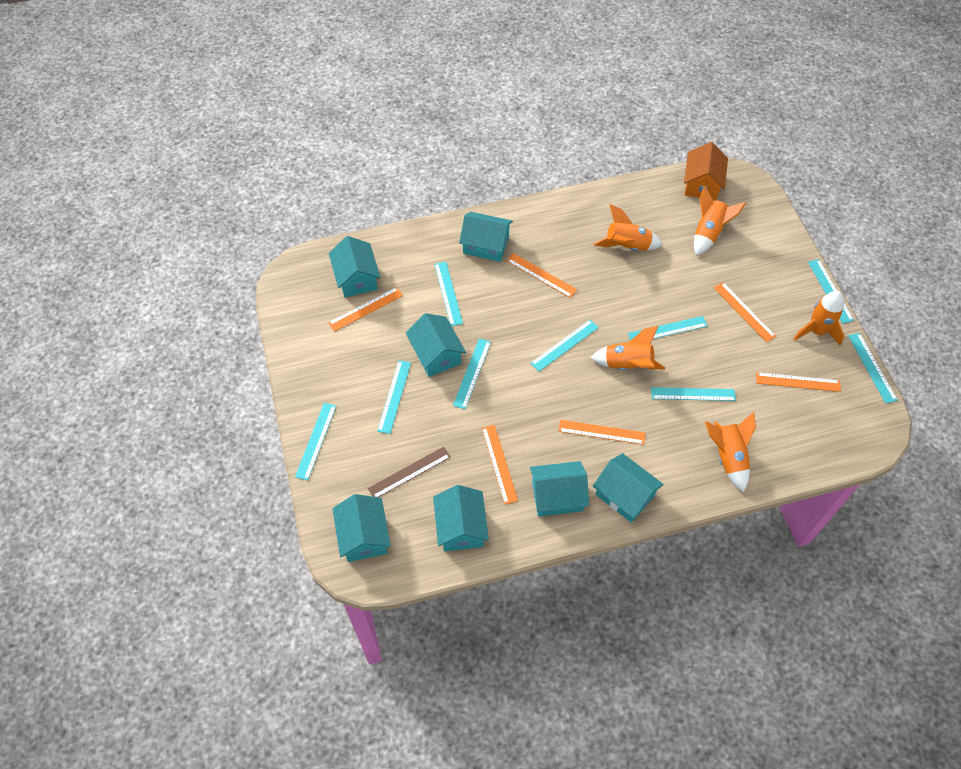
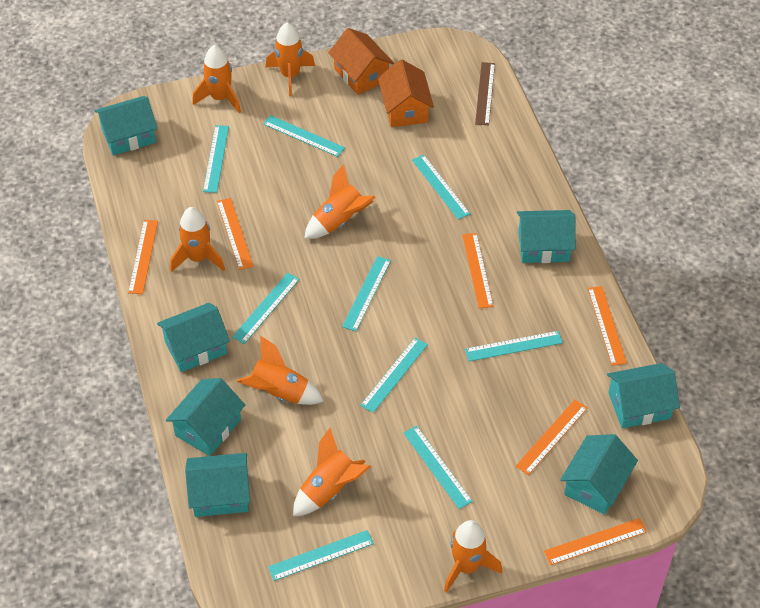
orange house: [684,142,728,200] = 1 -> [328,28,394,95] [378,60,434,127] = 2
orange rocket: [591,326,665,370] [593,204,663,251] [694,186,746,256] [705,412,756,492] [794,291,844,346] = 5 -> [170,207,225,272] [192,45,241,113] [237,336,324,405] [266,22,315,96] [293,427,371,516] [304,164,376,239] [444,520,502,593] = 7

